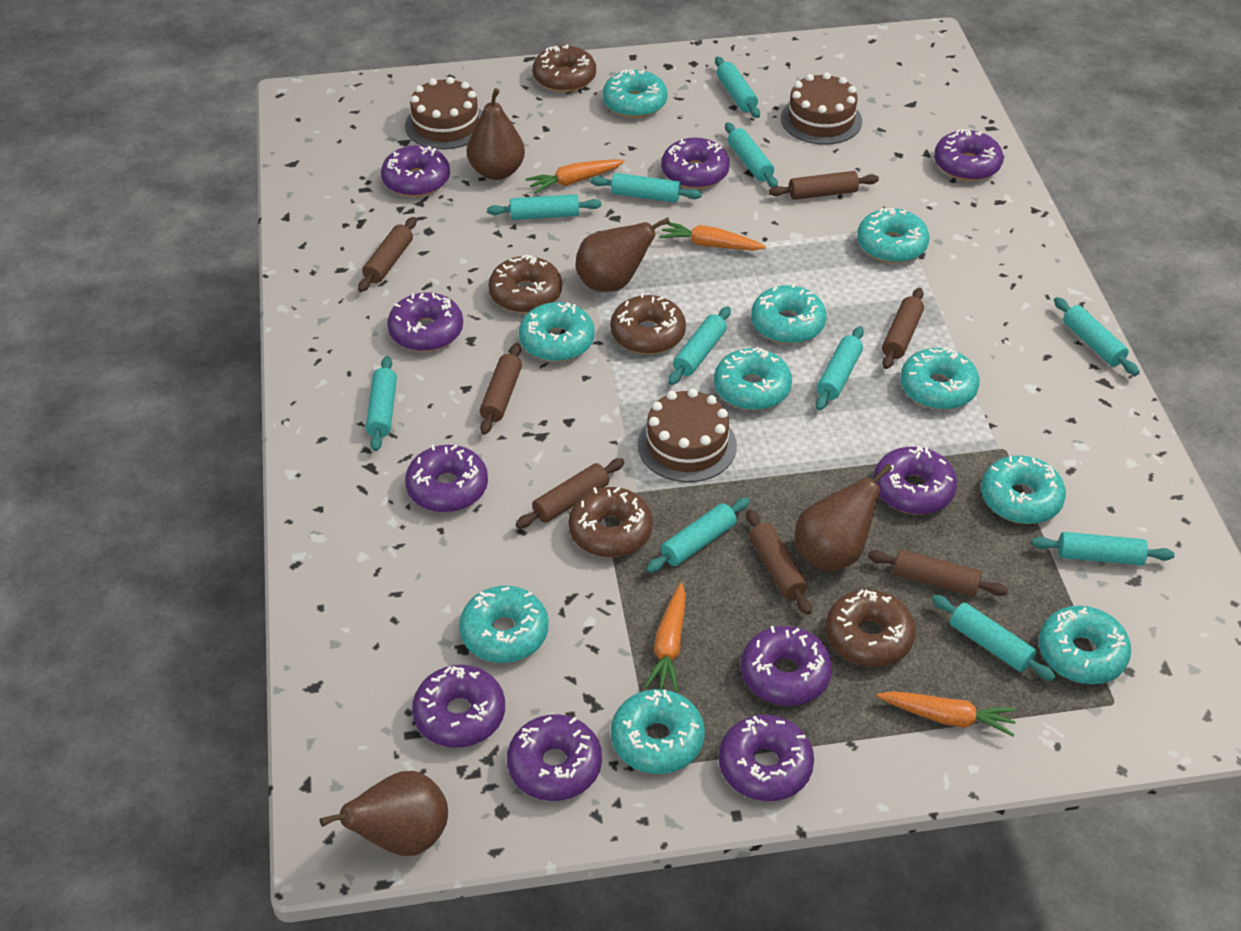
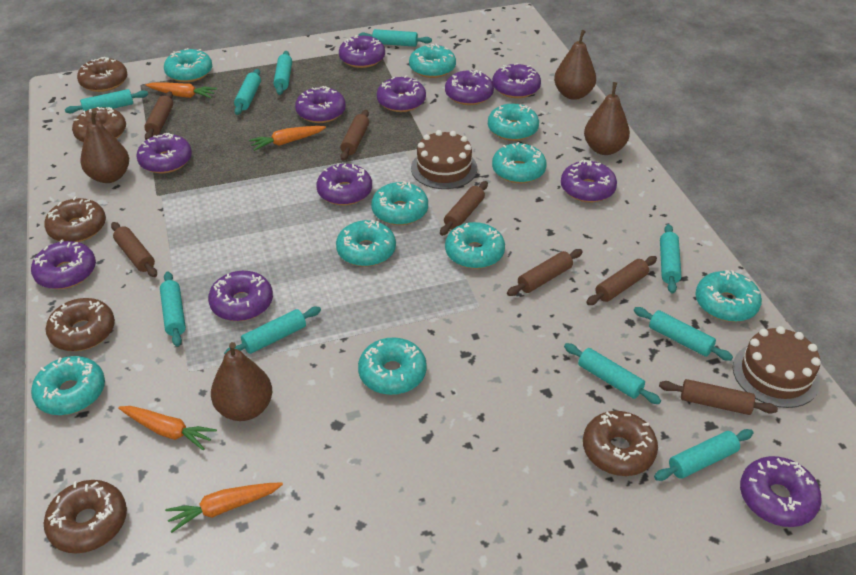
brown cake: [405,77,482,149] [638,388,737,482] [781,72,862,145] = 3 -> [411,130,477,189] [733,326,821,408] = 2
brown donut: [488,255,562,313] [532,45,596,92] [568,487,653,558] [610,293,686,354] [826,589,916,667] = 5 -> [44,197,106,242] [44,480,127,554] [46,298,115,351] [72,107,126,142] [77,57,127,92] [583,411,658,476] = 6
purple donut: [381,145,450,197] [387,292,463,351] [405,445,488,513] [412,665,505,748] [507,714,602,801] [661,137,730,189] [719,715,814,801] [741,626,832,706] [873,446,957,514] [934,129,1003,181] = 10 -> [31,239,96,289] [137,133,192,173] [208,271,273,321] [295,86,346,123] [316,163,372,205] [339,35,385,68] [377,75,426,112] [445,70,494,105] [492,63,541,98] [561,160,617,202] [740,456,822,527] = 11
turquoise rolling pin: [366,356,397,451] [487,194,602,220] [590,173,702,203] [646,497,750,573] [668,306,731,385] [715,57,760,118] [725,122,778,187] [816,326,864,410] [932,595,1056,681] [1031,532,1175,565] [1054,297,1139,375] = 11 -> [65,89,148,114] [160,272,186,347] [224,307,321,354] [234,69,261,115] [274,51,292,95] [358,29,432,47] [564,343,661,404] [634,307,733,361] [654,429,753,481] [660,224,681,294] = 10

